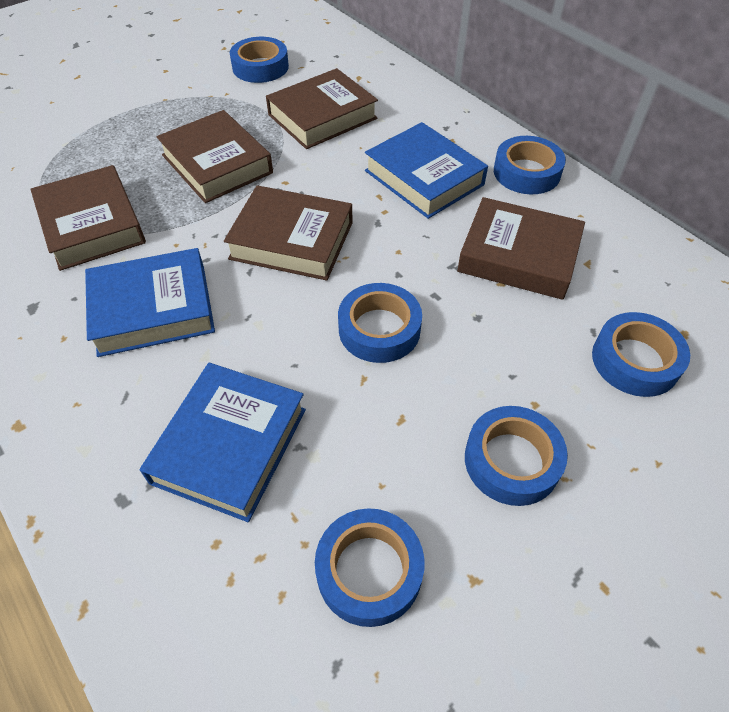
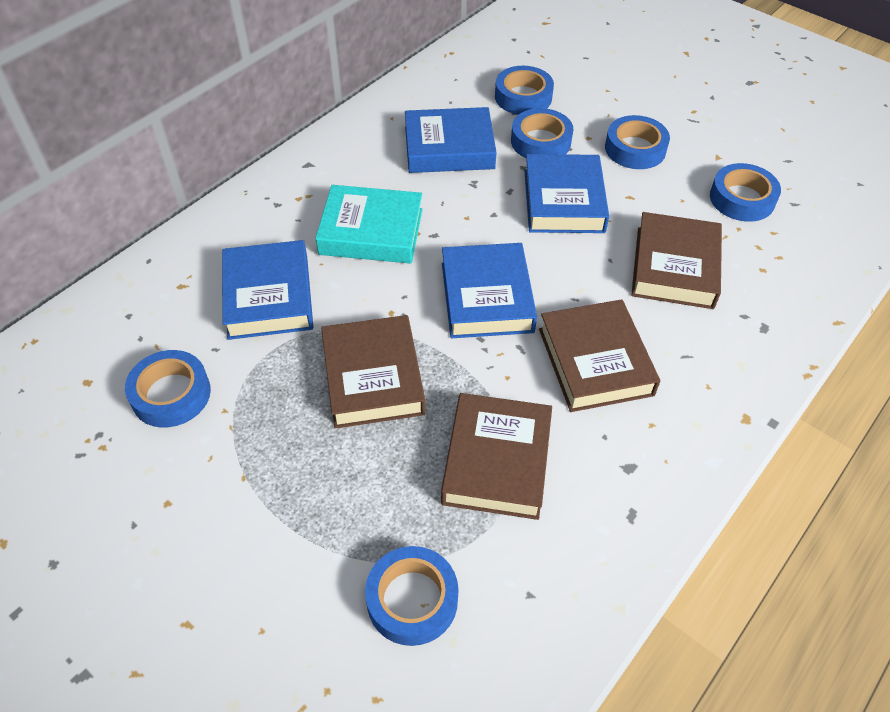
blue book: [85,248,215,357] [140,363,306,522] [365,122,488,219] = 3 -> [222,240,313,340] [405,107,497,173] [442,243,537,338] [524,154,609,233] = 4
brown book: [30,165,146,271] [156,110,273,203] [224,185,353,281] [266,68,378,149] [457,197,585,300] = 5 -> [321,315,426,429] [441,393,552,520] [539,299,660,412] [631,212,722,309] = 4
turquoise book: none = 0 -> [315,185,423,263] = 1

